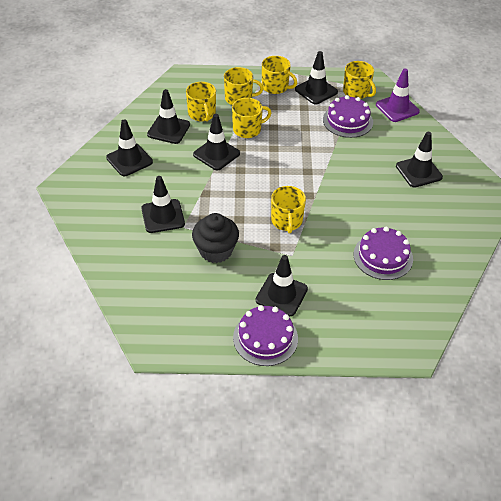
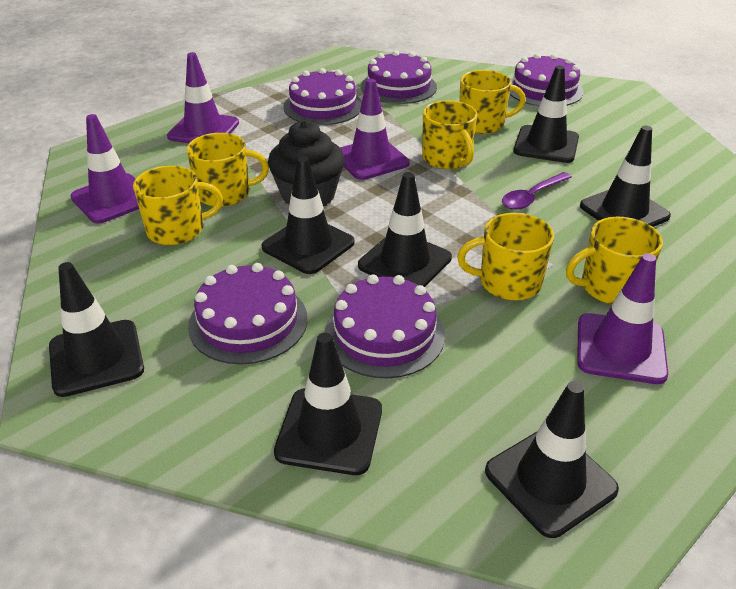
purple cake: [233,305,298,366] [323,95,373,138] [354,227,413,280] = 3 -> [188,263,308,364] [283,68,362,125] [325,275,445,378] [361,50,437,104] [509,53,584,106] = 5
purple spoon: none = 0 -> [502,172,572,210] = 1
purple traffic cone: [376,69,420,122] = 1 -> [70,114,139,224] [167,52,239,143] [340,79,410,180] [577,253,668,384] = 4

